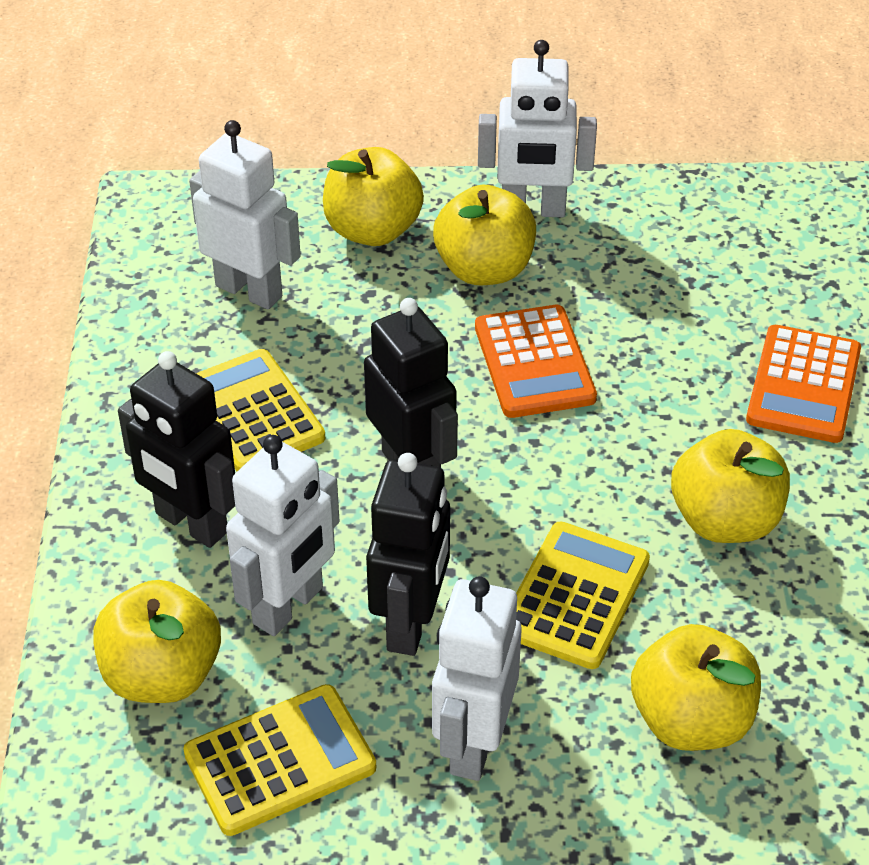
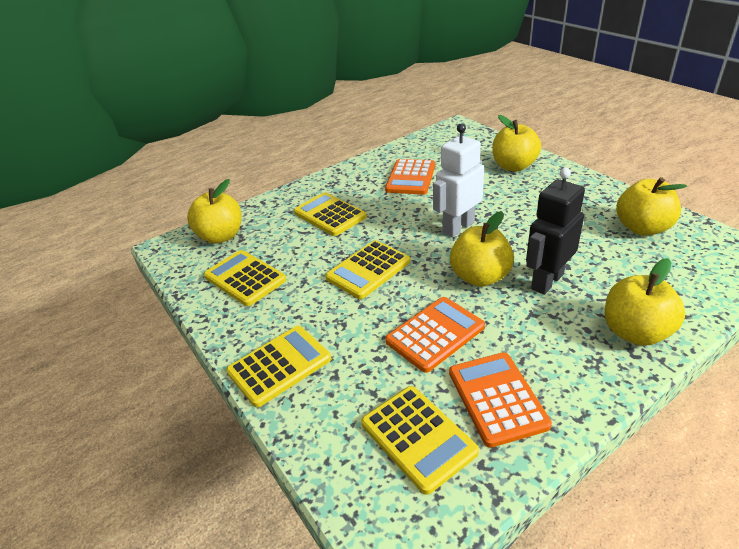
black robot: [118,351,235,548] [364,298,458,468] [366,453,450,656] = 3 -> [526,168,585,295] = 1
orange calculator: [475,305,597,418] [746,325,861,443] = 2 -> [385,159,435,195] [385,297,485,373] [449,352,552,448] = 3
white robot: [189,120,301,309] [226,435,339,636] [432,576,522,781] [478,40,597,217] = 4 -> [433,123,484,237] = 1
yellow calculator: [183,684,376,836] [196,349,325,471] [516,521,650,669] = 3 -> [204,250,286,306] [226,326,331,407] [294,192,367,236] [325,240,410,299] [361,386,479,495] = 5

